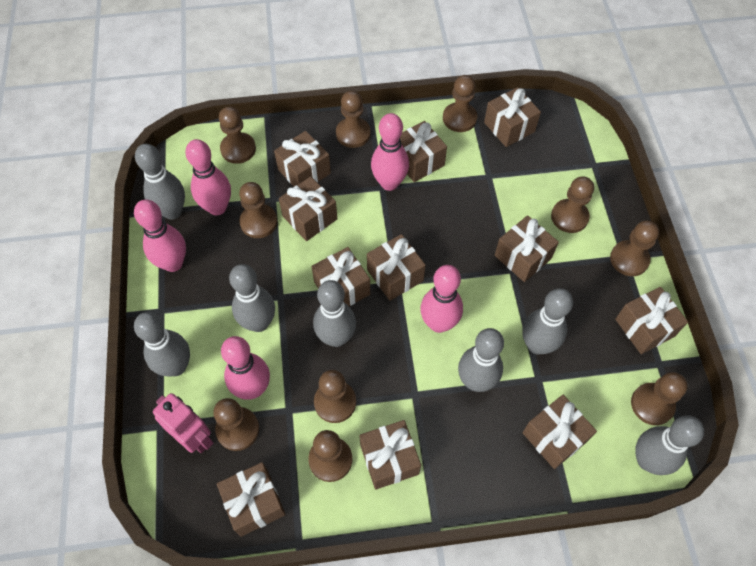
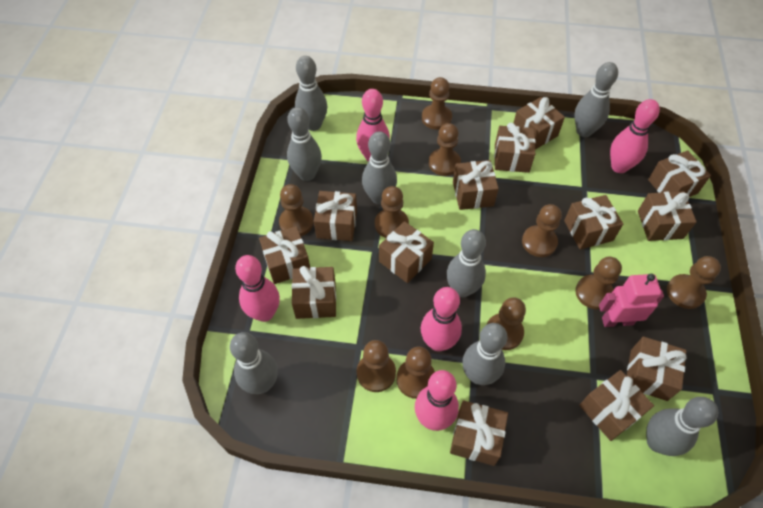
brown gift: [217,462,286,537] [274,131,331,186] [279,176,337,241] [312,247,370,306] [360,420,421,490] [367,234,426,301] [400,121,447,182] [484,87,541,147] [495,215,559,282] [522,395,597,469] [615,287,688,354] = 11 -> [259,226,310,284] [292,266,336,319] [314,191,357,241] [379,221,434,283] [450,400,508,466] [453,160,499,210] [494,123,536,173] [513,97,565,150] [564,195,623,250] [579,370,654,441] [627,336,686,401] [638,191,697,241] [648,150,711,197] = 13
grey bowling pin: [134,312,190,377] [135,144,185,219] [229,264,275,332] [313,280,356,347] [458,328,504,392] [522,288,573,355] [635,416,704,475] = 7 -> [230,332,278,394] [287,107,322,181] [295,56,327,131] [362,131,397,205] [446,229,486,298] [462,323,507,385] [574,62,618,137] [646,397,718,456] = 8

